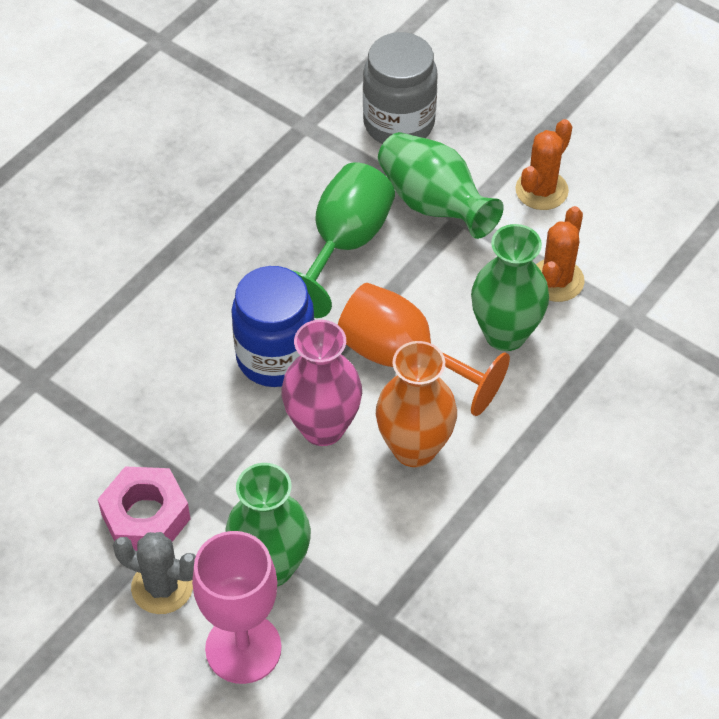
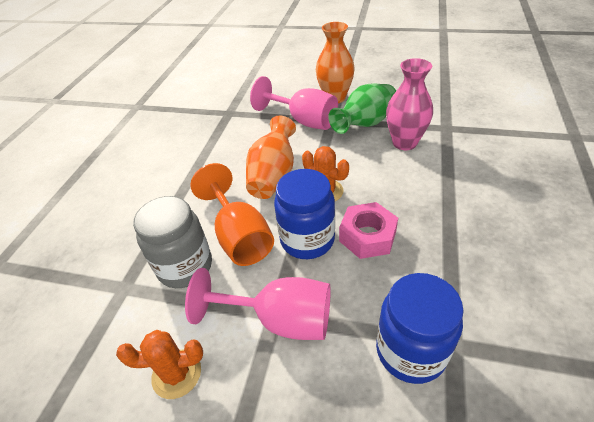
blue jar: [231,266,314,387] = 1 -> [274,169,335,259] [376,273,464,384] = 2
green goblet: [292,162,395,318] = 1 -> none = 0
green vase: [225,463,311,587] [378,132,504,239] [471,224,549,351] = 3 -> [328,84,396,134] = 1
grey cactus: [113,532,196,614] = 1 -> none = 0
orange vase: [376,341,457,467] = 1 -> [246,115,296,199] [316,22,355,103] = 2
pink goblet: [192,531,281,684] = 1 -> [185,268,331,340] [250,76,338,130] = 2

